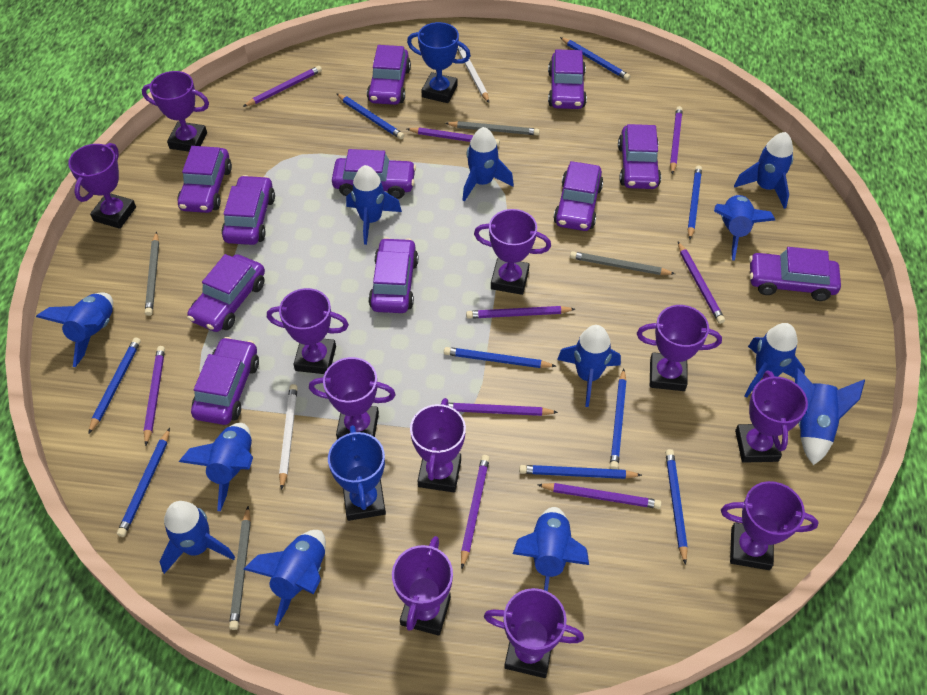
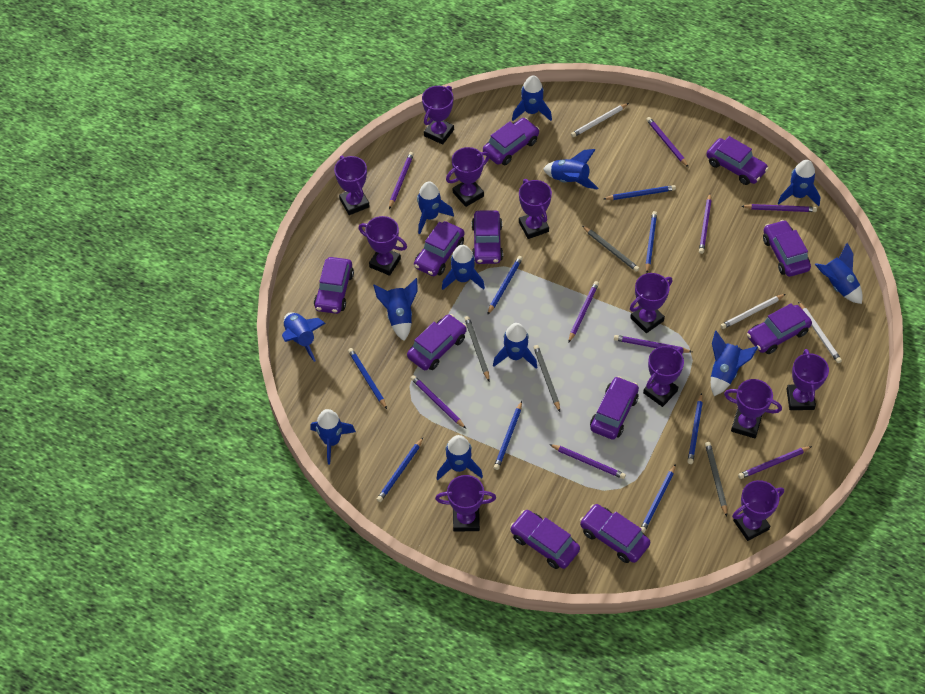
blue pencil: [88,337,141,434] [117,428,170,537] [336,93,404,139] [444,347,556,368] [519,465,642,479] [560,37,630,80] [610,369,626,469] [665,449,688,565] [688,165,702,239] = 9 -> [348,348,387,409] [376,438,423,502] [487,256,523,315] [494,401,522,470] [604,185,676,200] [640,464,676,533] [645,211,657,273] [687,393,703,464] = 8
blue trophy: [328,425,386,521] [407,22,471,103] = 2 -> none = 0
white pencil: [279,384,298,490] [457,46,489,103] = 2 -> [571,103,629,137] [720,294,786,329] [798,301,842,363] = 3

